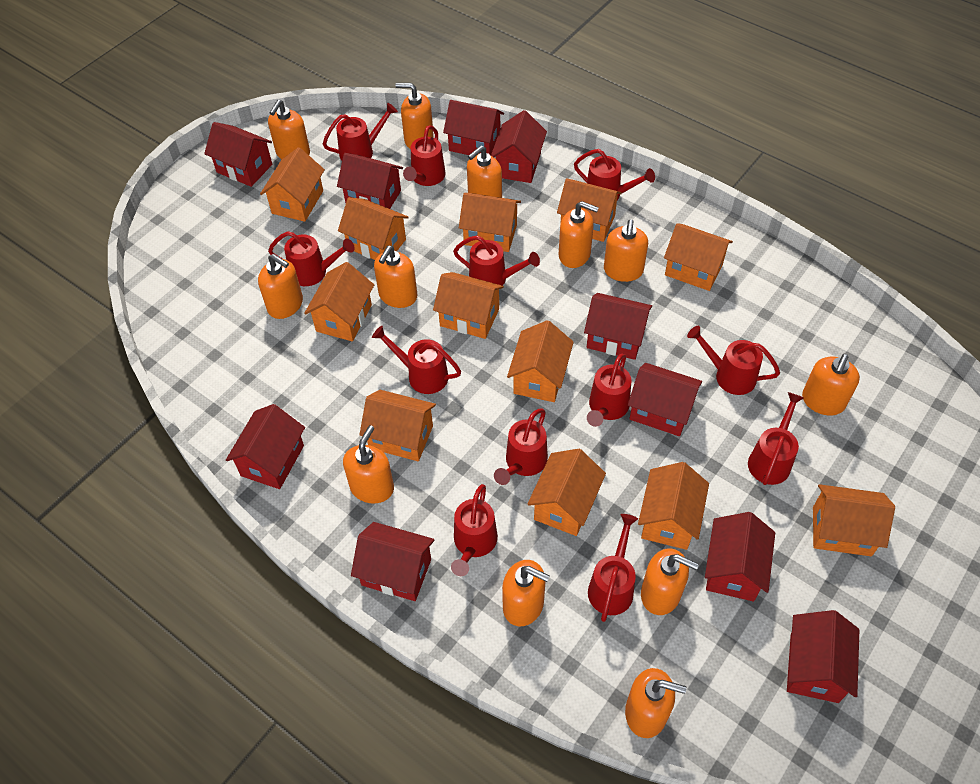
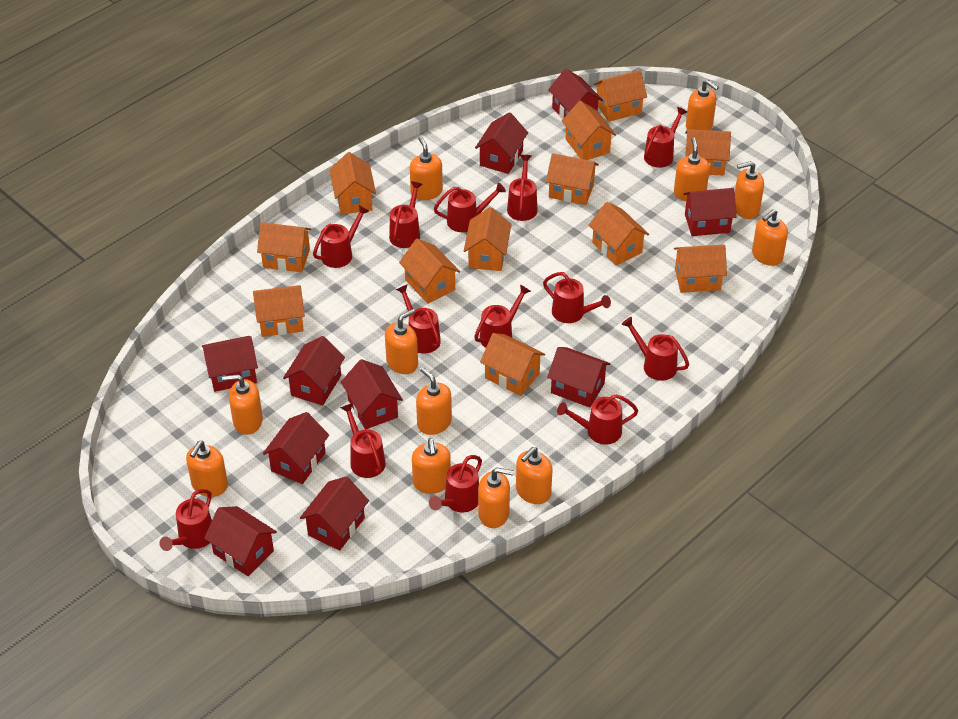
red watering can: [268,231,355,286] [323,103,398,161] [372,326,461,394] [403,125,445,186] [451,484,498,576] [453,235,540,286] [494,408,548,485] [574,149,655,200] [587,353,631,427] [588,514,638,622] [687,326,780,395] [748,392,804,485] = 12 -> [159,489,212,551] [313,205,369,268] [340,403,386,478] [389,181,422,248] [396,285,441,354] [429,455,482,512] [434,182,506,232] [474,285,531,348] [507,155,538,221] [543,272,611,323] [557,394,638,444] [621,317,689,381] [644,107,687,168] = 13

